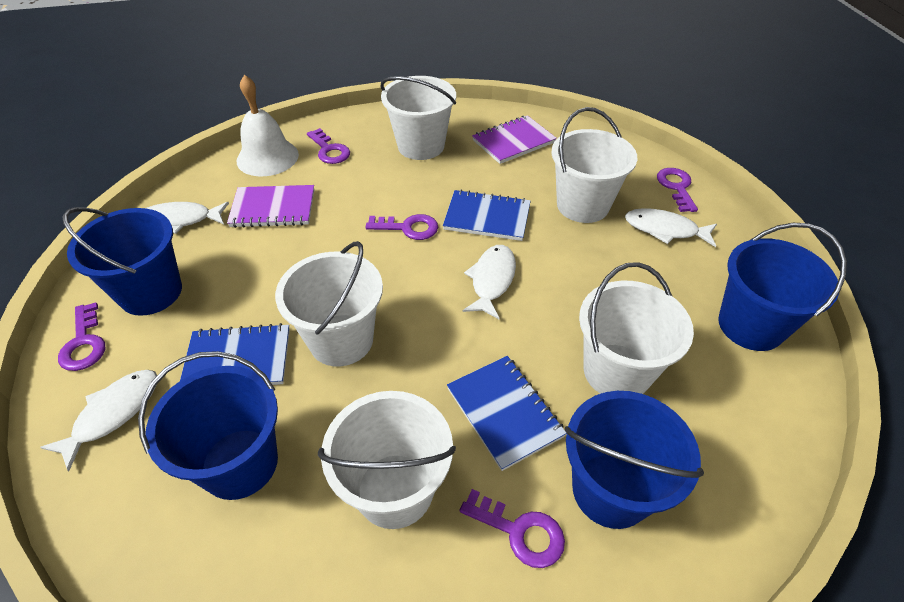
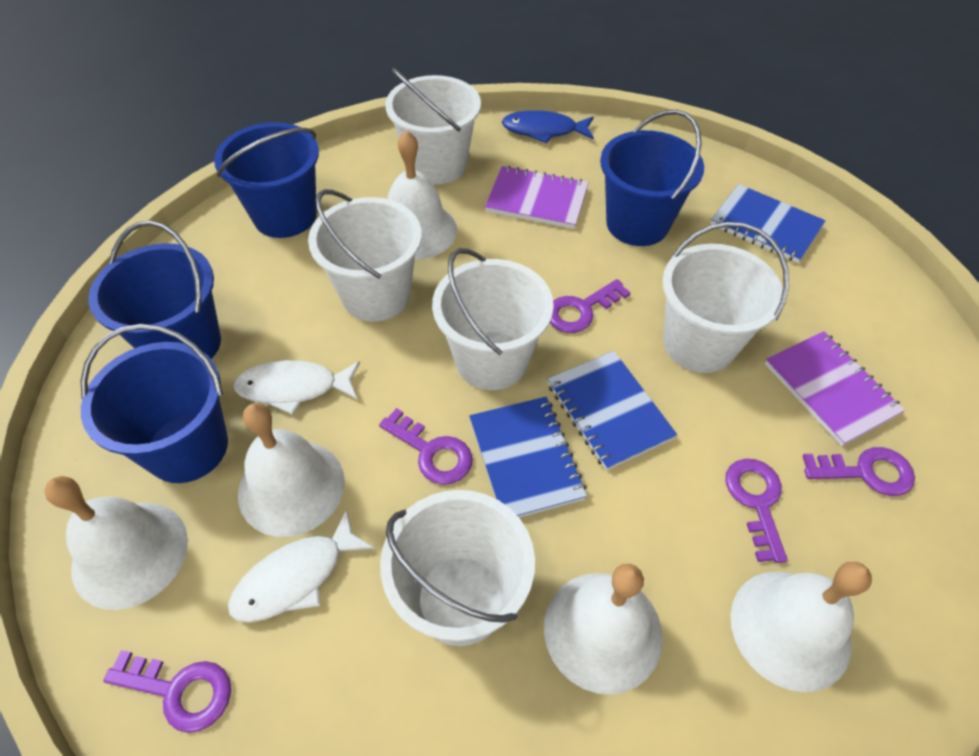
blue fish: none = 0 -> [502,110,594,143] = 1
white bell: [237,75,299,176] = 1 -> [44,476,188,610] [238,403,345,537] [388,130,457,260] [544,564,663,695] [730,562,872,692] = 5
white fish: [40,370,157,472] [146,202,229,234] [463,245,516,319] [625,208,717,247] = 4 -> [228,509,375,623] [233,360,360,415] = 2

